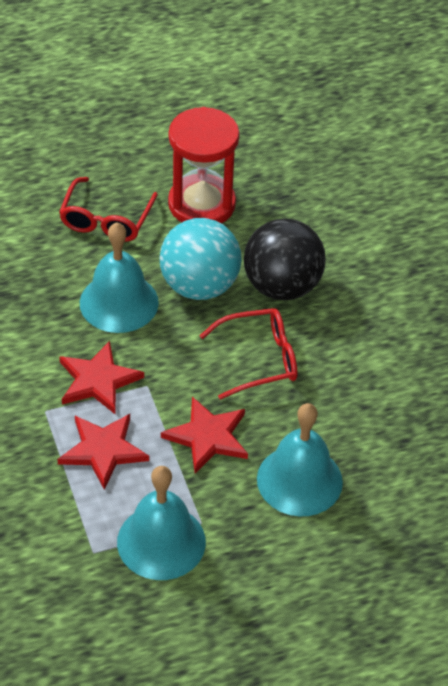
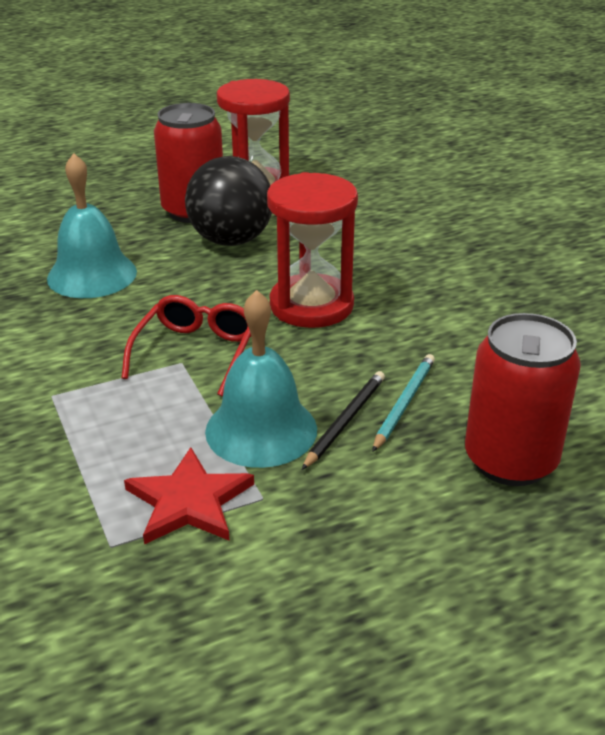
black pencil: none = 0 -> [302,371,385,470] = 1
red can: none = 0 -> [154,103,223,223] [465,313,581,486] = 2
red glasses: [59,177,158,242] [199,308,297,400] = 2 -> [122,295,251,397] = 1
red hourglass: [168,107,239,223] = 1 -> [217,79,290,185] [267,172,358,328] = 2
red star: [57,414,149,490] [59,341,144,414] [161,396,248,474] = 3 -> [124,447,254,545] = 1
turquoise ball: [159,218,242,300] = 1 -> none = 0
turquoise bell: [80,222,159,333] [117,466,206,580] [257,403,343,516] = 3 -> [47,153,137,298] [205,290,317,468] = 2
turquoise pencil: none = 0 -> [372,354,435,452] = 1

